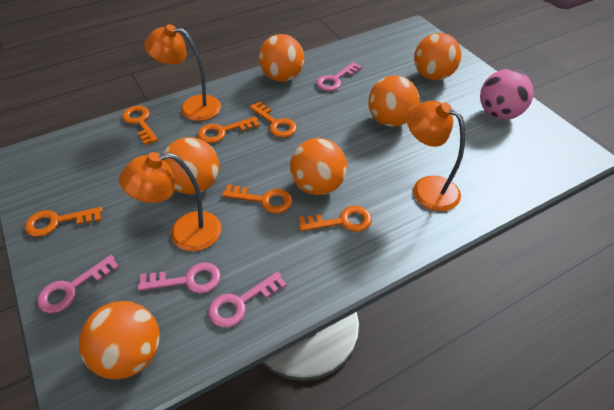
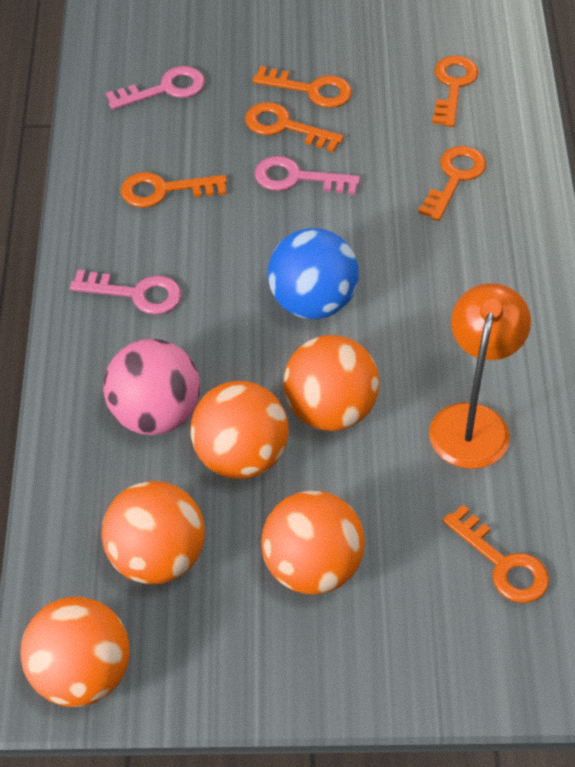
blue ball: none = 0 -> [268,228,359,319] = 1
orange ball: [79,301,160,379] [163,137,219,194] [259,34,304,82] [290,138,347,195] [368,75,419,127] [414,33,461,80] = 6 -> [21,597,130,707] [102,481,205,584] [190,381,289,479] [261,490,365,594] [283,335,379,431] = 5
orange lamp: [119,152,221,251] [144,24,221,121] [407,101,465,211] = 3 -> [429,283,531,469] = 1
pink key: [37,255,119,314] [138,262,221,294] [208,271,287,328] [316,62,362,91] = 4 -> [70,270,181,315] [106,66,205,110] [255,156,360,195] = 3

